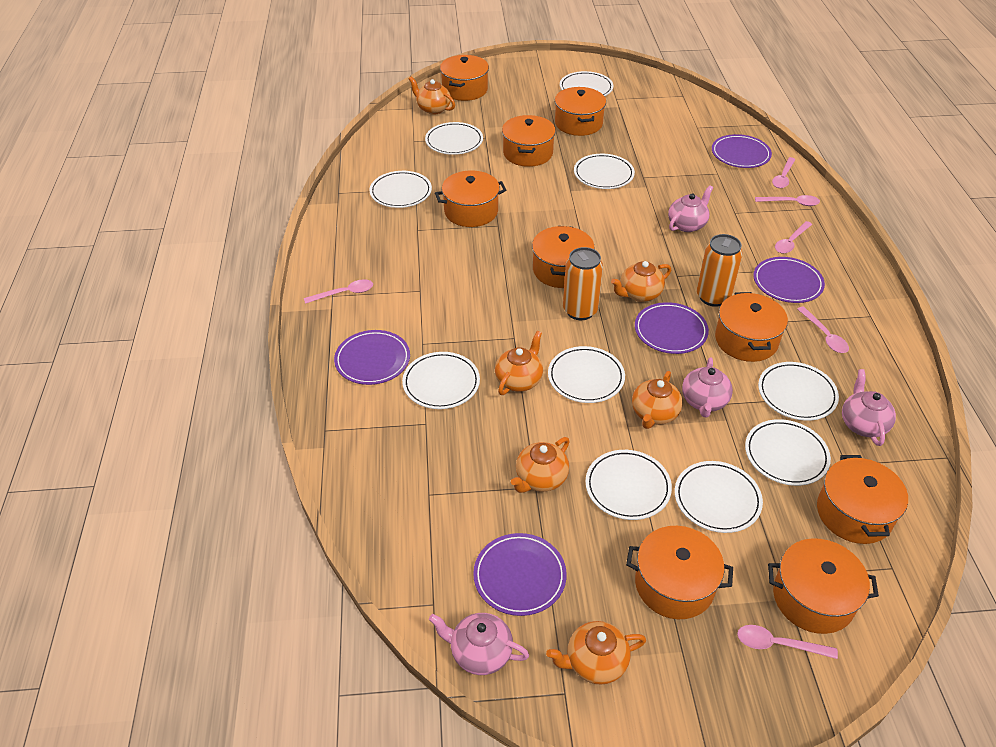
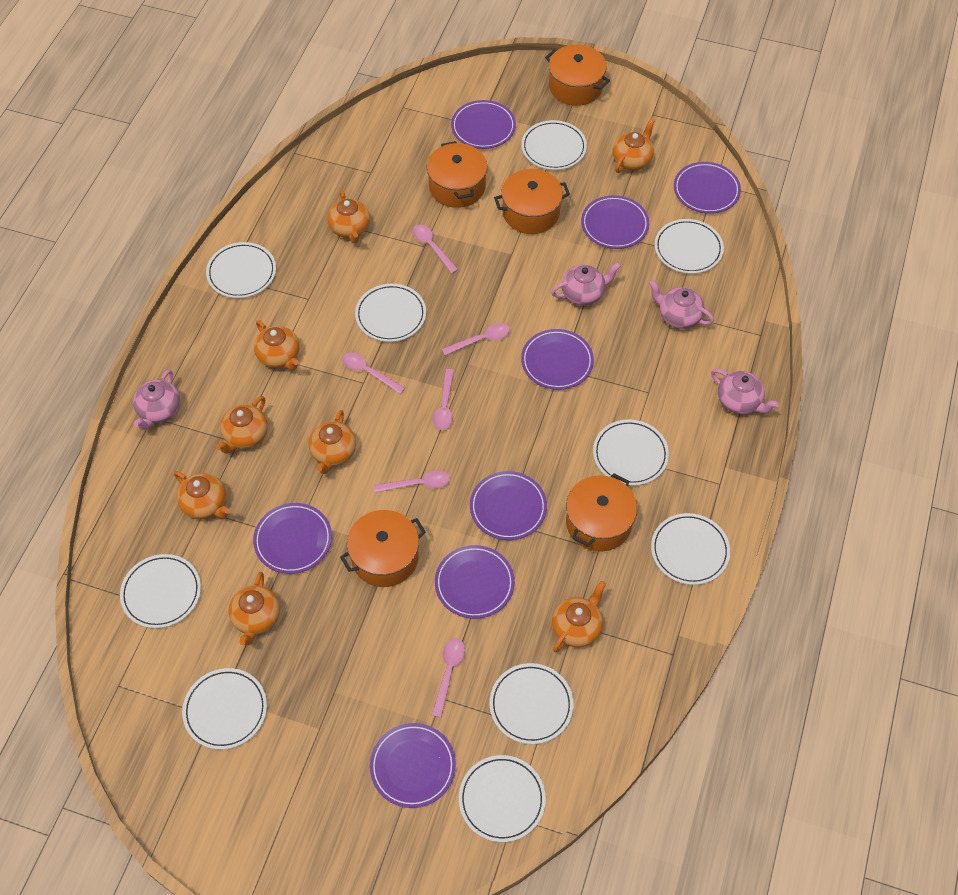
orange can: [563,247,603,320] [697,234,743,307] = 2 -> none = 0
orange pot: [435,171,506,227] [440,55,489,101] [502,115,556,167] [532,226,595,288] [555,87,606,136] [626,526,733,619] [715,292,788,362] [768,538,879,634] [817,455,908,544] = 9 -> [340,510,426,587] [427,141,487,208] [494,169,570,234] [545,45,610,106] [566,473,637,552] = 5
orange teapot: [409,76,455,115] [495,331,543,395] [511,437,570,493] [546,621,646,685] [611,261,671,302] [632,371,683,429] = 6 -> [174,471,230,519] [216,396,268,454] [229,572,280,645] [254,320,300,370] [309,410,356,474] [327,190,370,243] [552,581,606,652] [613,118,655,173] = 8
purple plate: [334,330,410,385] [473,533,567,616] [635,302,709,354] [712,134,772,168] [753,257,825,303] = 5 -> [253,503,332,574] [370,723,456,808] [435,545,515,619] [451,100,516,149] [470,471,547,540] [521,329,594,390] [581,195,649,249] [674,162,741,214] = 8

